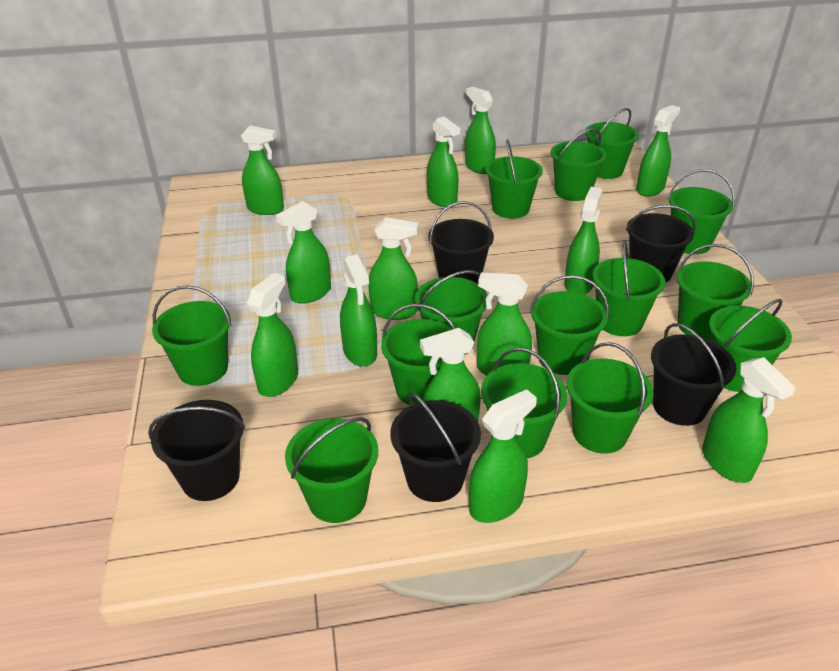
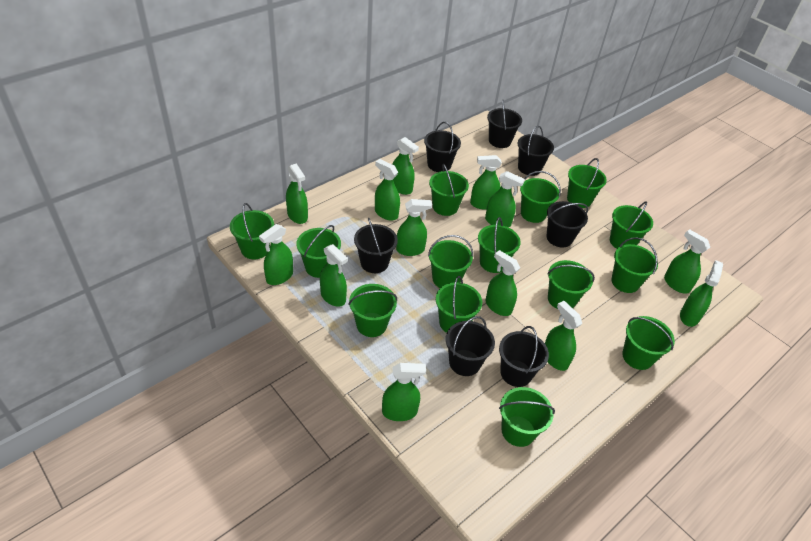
black bucket: [148,400,245,501] [390,392,481,502] [428,201,494,284] [626,205,696,283] [651,323,736,426] = 5 -> [354,218,398,273] [424,122,461,172] [446,316,495,376] [487,100,522,148] [499,326,549,387] [518,126,554,176] [547,201,588,248] = 7

